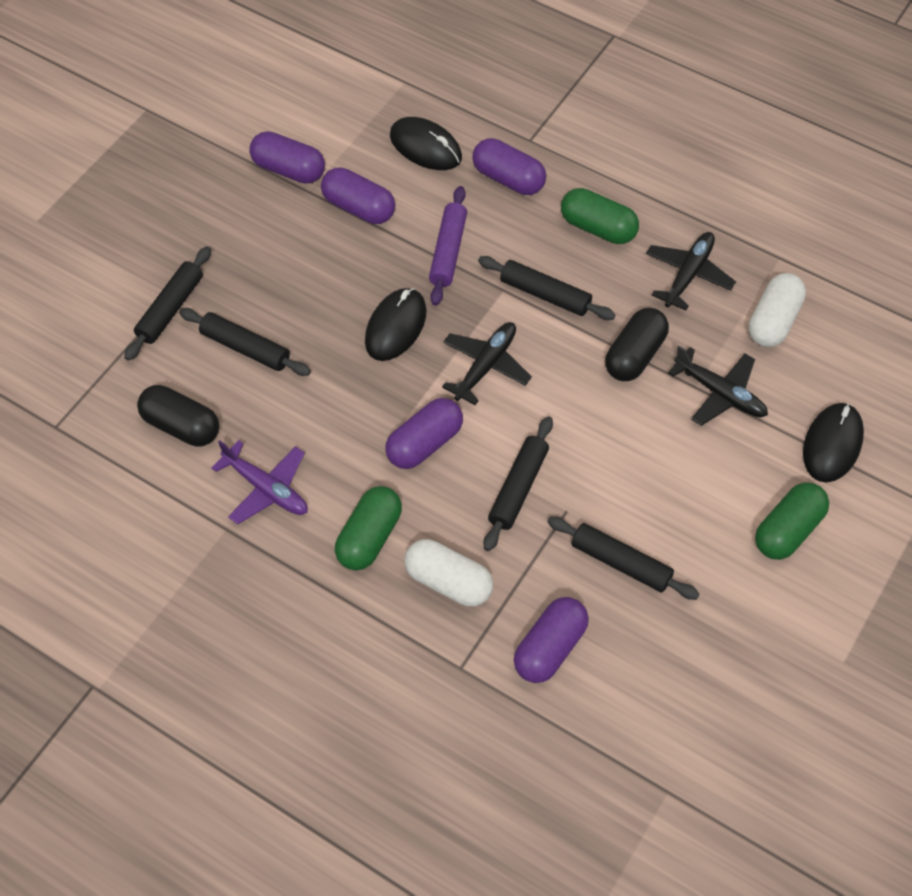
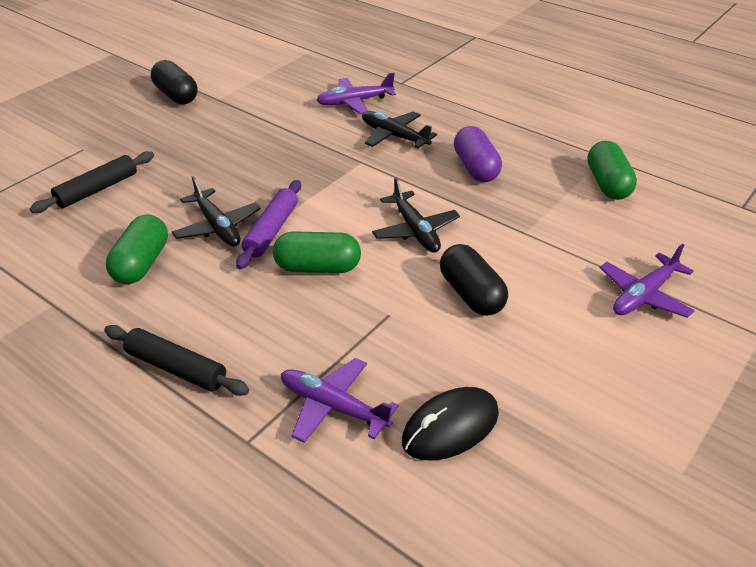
black mouse: [365,288,427,361] [390,117,462,170] [803,403,864,482] = 3 -> [402,387,499,461] = 1
black rolling pin: [124,246,211,361] [179,308,311,376] [478,256,615,320] [484,416,553,551] [547,516,700,600] = 5 -> [30,151,154,213] [104,325,249,396] = 2
purple capsule: [249,131,325,184] [321,168,395,224] [385,398,463,469] [472,138,546,195] [514,597,589,683] = 5 -> [454,126,502,182] = 1
purple plane: [212,440,308,524] = 1 -> [281,358,398,443] [316,73,396,114] [600,244,695,318] = 3
white capsule: [404,539,493,606] [748,273,806,347] = 2 -> none = 0

